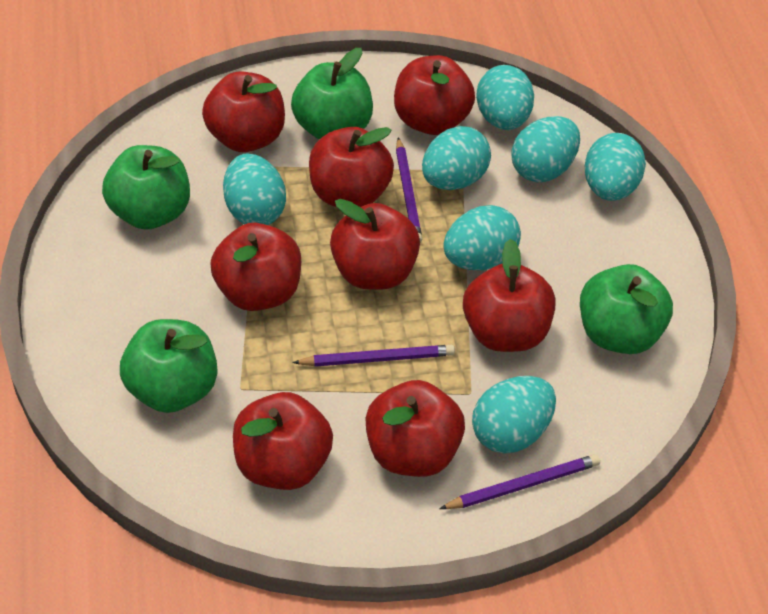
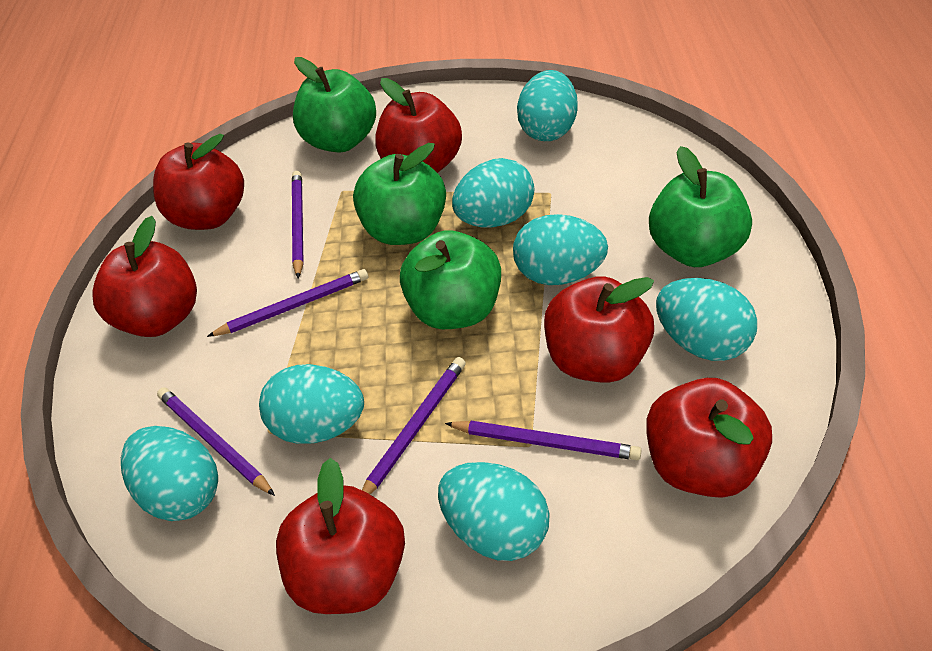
purple pencil: [292,345,455,367] [396,137,422,243] [439,454,600,509] = 3 -> [157,387,275,496] [207,269,368,337] [292,171,304,279] [362,357,466,494] [445,421,642,460] = 5
red apple: [202,71,285,152] [210,223,301,311] [233,392,333,490] [309,127,394,207] [330,199,420,290] [365,380,465,477] [394,55,475,135] [463,239,556,352] = 8 -> [93,216,197,337] [153,134,244,230] [276,458,405,614] [375,78,462,173] [544,276,654,383] [646,378,772,498] = 6

